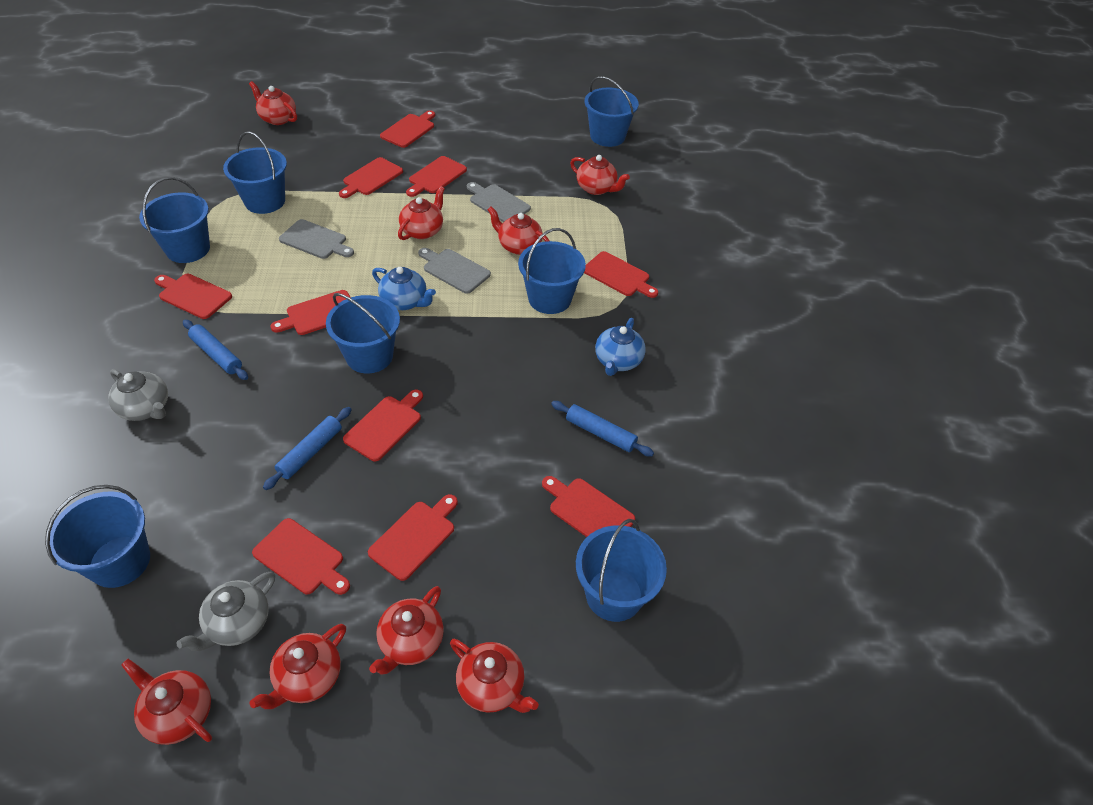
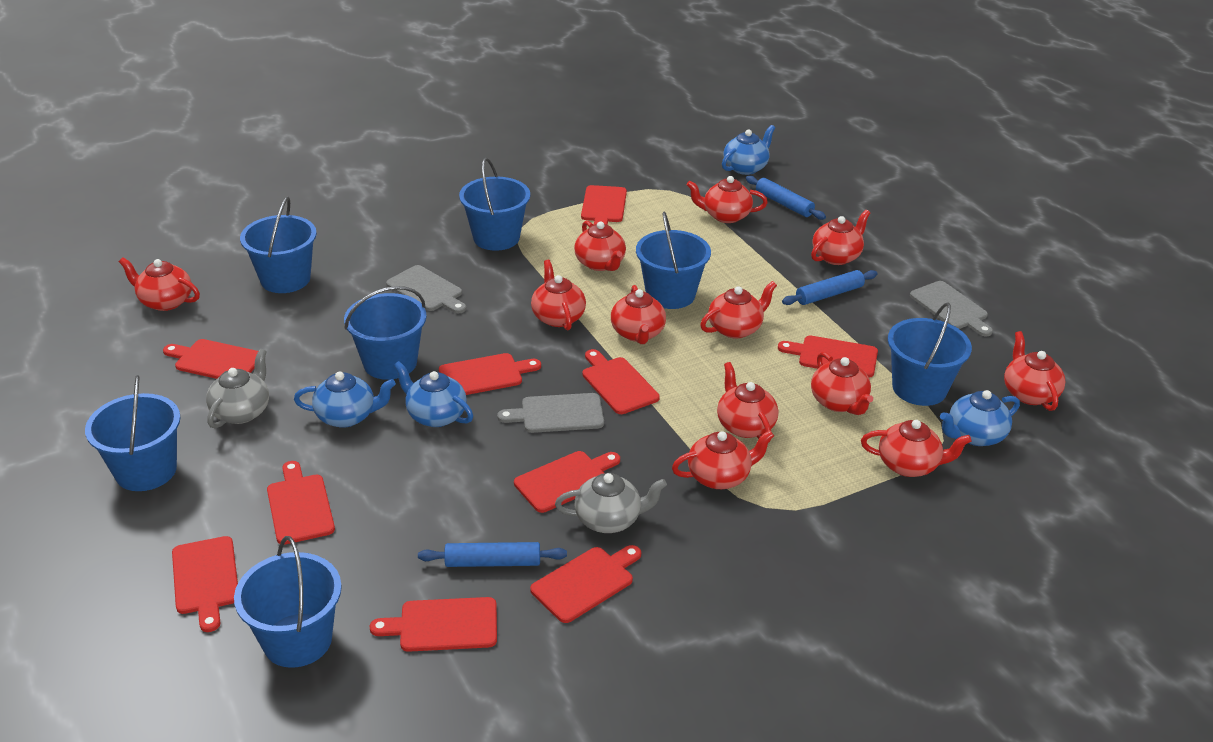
blue teapot: [372,267,436,310] [595,318,646,376] = 2 -> [294,371,396,428] [394,361,473,427] [722,125,775,175] [940,390,1020,446] = 4
red teapot: [121,659,212,745] [249,81,297,125] [250,624,346,709] [369,586,444,674] [398,186,445,240] [450,639,539,713] [487,206,550,255] [570,155,630,195] = 8 -> [119,257,200,311] [531,260,586,331] [574,221,626,271] [611,285,666,344] [672,430,774,489] [687,176,768,223] [700,281,777,339] [717,362,778,443] [811,210,870,265] [811,352,873,415] [861,420,972,477] [1004,331,1066,411] = 12

